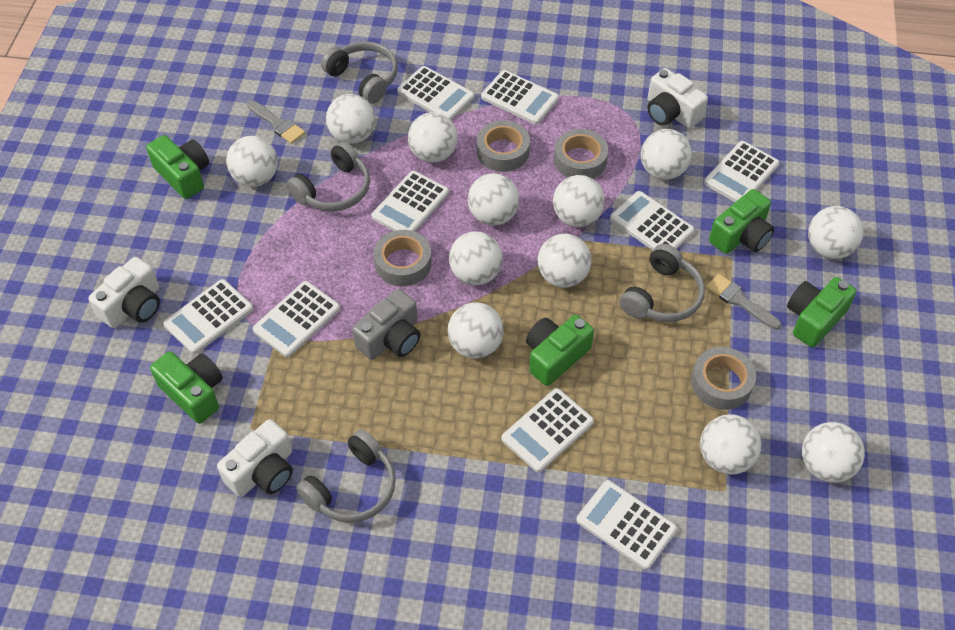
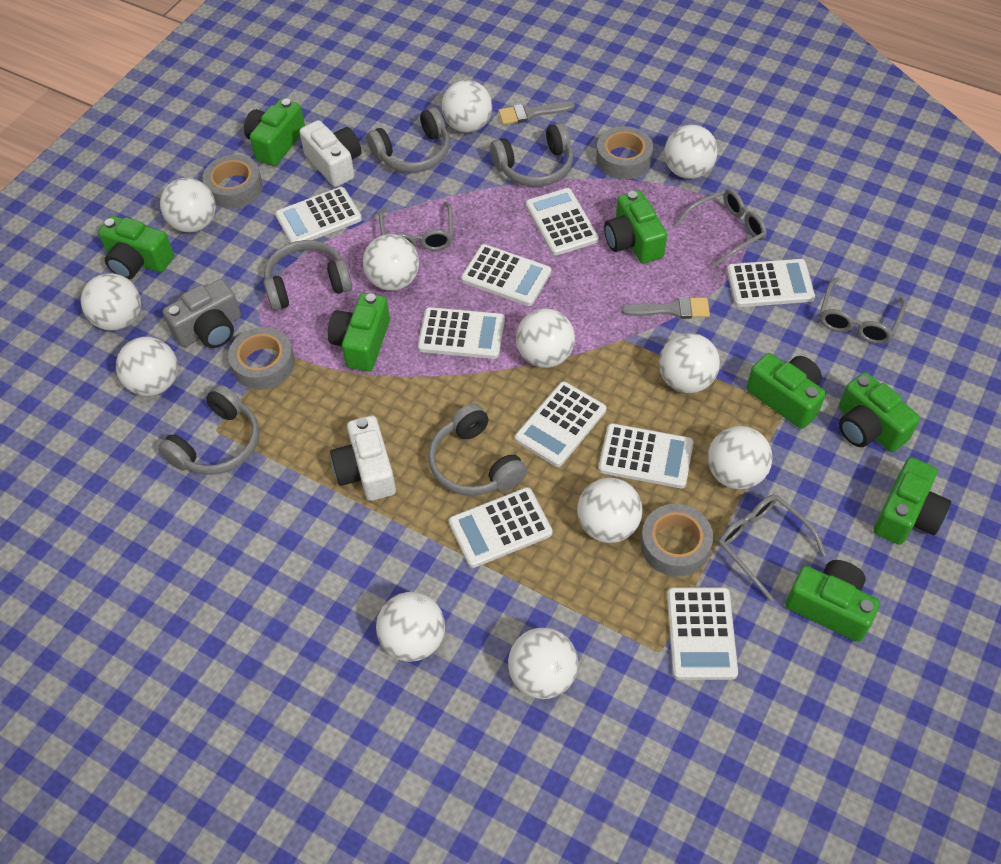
green camera: [146,135,209,199] [150,352,223,424] [526,315,594,386] [709,189,775,254] [787,277,856,347] = 5 -> [98,216,174,279] [244,99,305,166] [328,293,390,371] [604,190,667,264] [746,353,826,429] [785,560,880,642] [839,372,920,452] [874,457,951,545] = 8
grey glasses: none = 0 -> [379,202,453,251] [674,189,767,268] [718,494,826,601] [820,277,906,344] = 4
grey headphones: [286,141,370,212] [296,429,396,523] [321,41,398,104] [620,244,705,322] = 4 -> [158,385,259,475] [264,240,352,311] [367,107,450,173] [428,404,527,496] [490,122,573,187] = 5
white camera: [88,257,160,328] [217,419,293,497] [647,68,708,128] = 3 -> [299,120,362,187] [330,416,396,501] = 2

